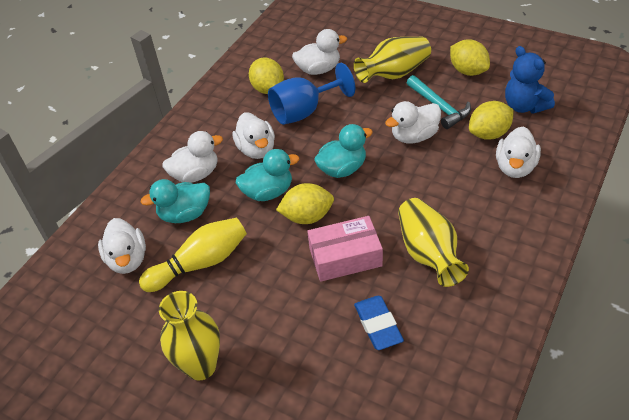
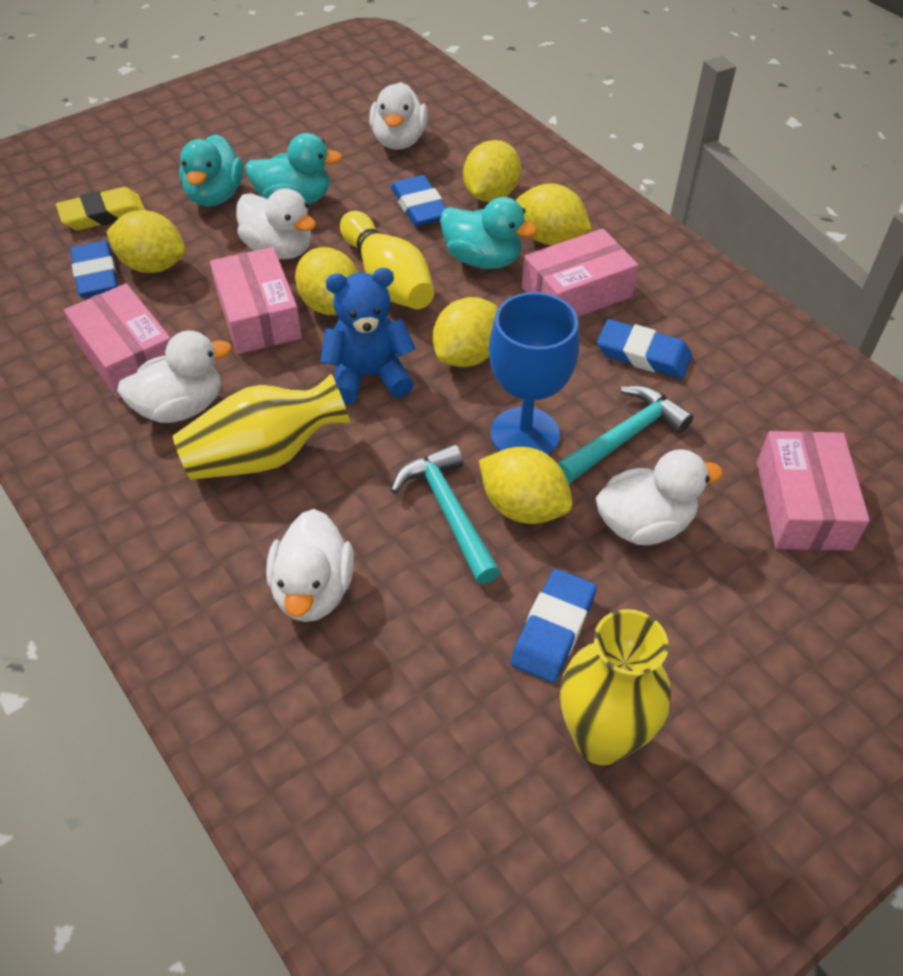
blue eraser: [354,296,404,350] = 1 -> [70,241,118,298] [391,175,446,226] [510,569,597,683] [597,319,692,379] = 4
pink box: [307,216,383,282] = 1 -> [64,283,171,399] [210,247,302,354] [522,228,638,317] [757,431,870,550] = 4
turquoise hammer: [407,75,471,129] = 1 -> [391,444,500,584] [557,386,693,483] = 2
white duck: [98,218,146,274] [163,131,223,183] [232,112,275,159] [292,29,347,75] [385,101,441,144] [496,126,541,178] = 6 -> [117,331,232,423] [237,188,316,259] [266,509,354,622] [369,82,428,150] [596,449,723,545] = 5
yellow eraser: none = 0 -> [56,187,145,231] = 1
yellow lemon: [249,57,284,94] [276,183,334,224] [450,39,490,76] [469,101,514,140] = 4 -> [107,210,186,273] [295,247,358,315] [433,297,498,367] [463,140,521,202] [479,447,572,524] [516,184,592,245] = 6
yellow vase: [159,291,220,381] [354,37,431,83] [398,198,469,287] = 3 -> [173,374,350,480] [560,609,671,765] = 2

